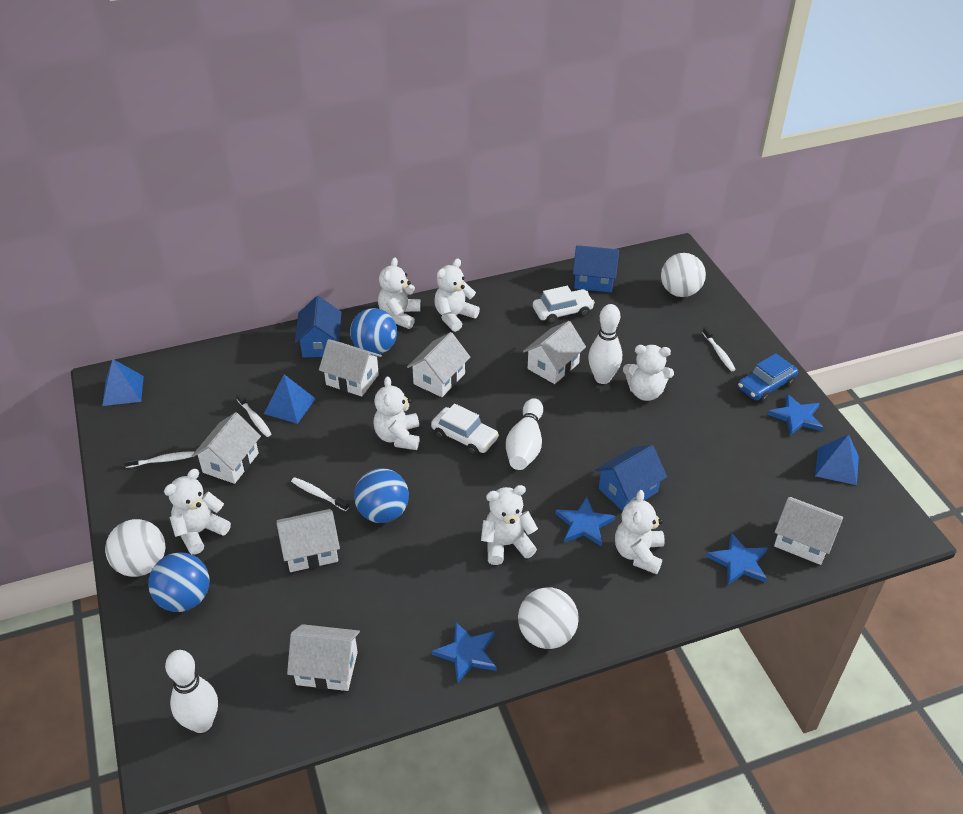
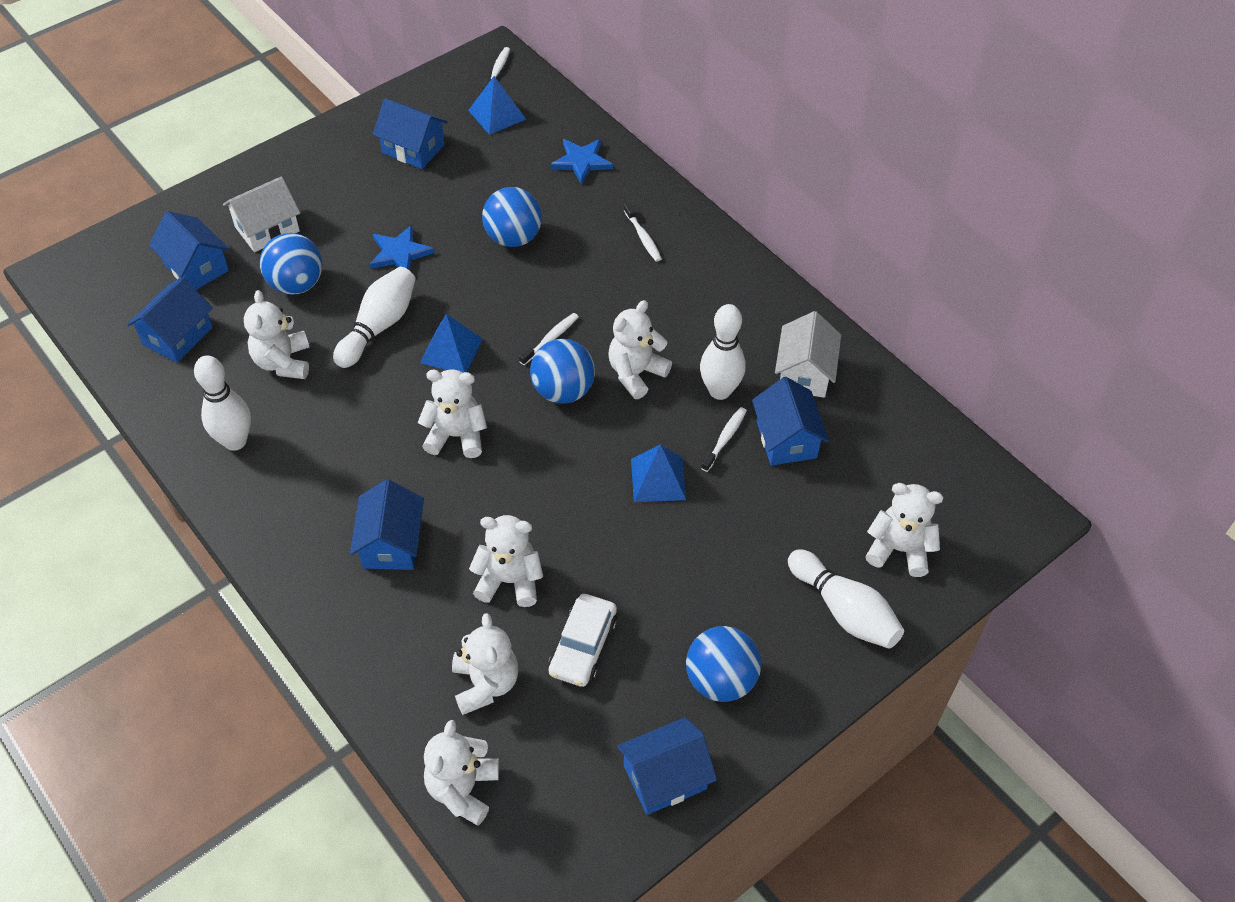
blue ball: [148,552,209,612] [350,308,397,355] [354,468,409,523] = 3 -> [260,233,323,295] [482,187,542,247] [530,339,595,404] [686,626,761,702] = 4
blue car: [738,353,798,402] = 1 -> none = 0
blue house: [295,296,341,357] [573,245,619,292] [595,445,667,511] = 3 -> [127,277,213,363] [149,211,230,290] [350,479,424,570] [373,98,448,169] [617,718,717,815] [752,377,829,466] = 6
blue star: [432,622,497,683] [555,497,616,547] [706,533,768,585] [768,394,823,436] = 4 -> [370,225,434,271] [550,139,613,185] = 2
white ball: [105,519,166,577] [518,587,579,649] [661,253,706,297] = 3 -> none = 0
white bowling pin: [165,650,218,733] [506,398,543,470] [588,304,622,384] = 3 -> [194,355,251,451] [333,267,415,368] [700,304,745,400] [788,549,904,649] = 4
white car: [431,403,499,455] [533,286,595,324] = 2 -> [548,594,617,687] = 1
white house: [192,412,261,484] [277,509,340,572] [287,624,360,691] [319,339,382,397] [407,332,470,397] [523,321,586,384] [774,497,843,565] = 7 -> [223,176,300,252] [775,311,841,398] = 2

